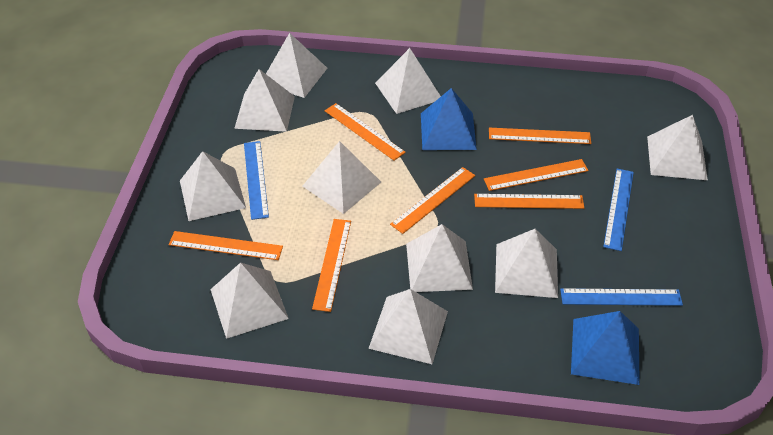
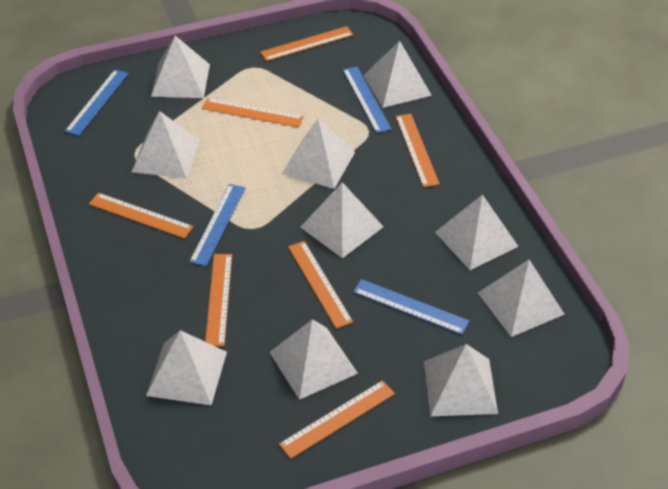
blue pyramid: [421,88,477,150] [571,311,640,385] = 2 -> none = 0
blue ruler: [244,141,269,220] [560,288,683,306] [603,169,634,251] = 3 -> [65,70,129,136] [189,184,245,266] [343,67,392,133] [353,279,470,335] = 4

